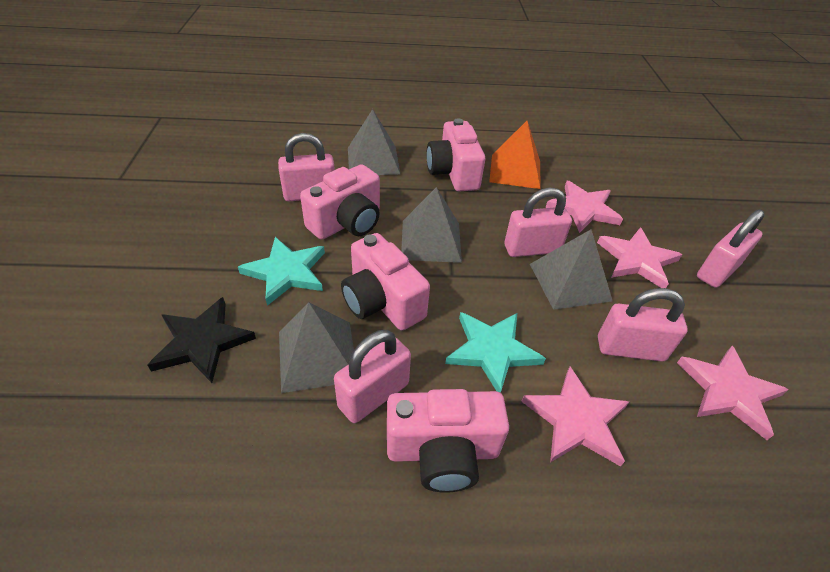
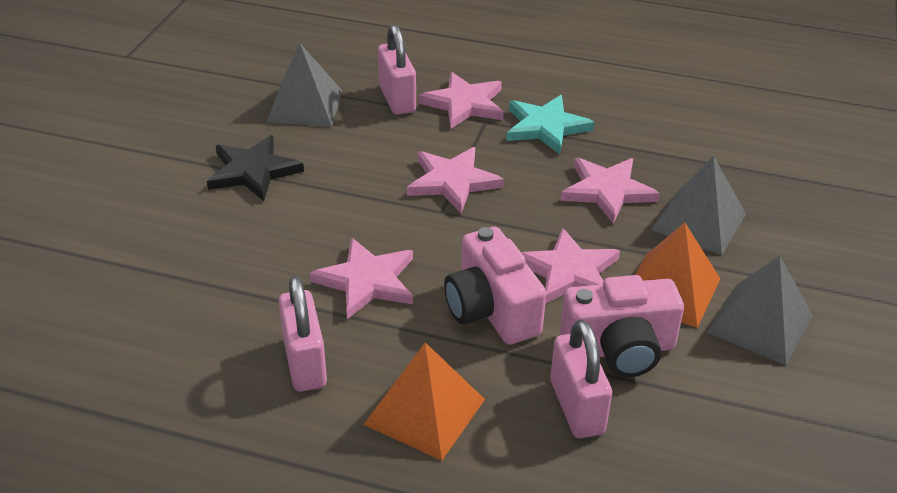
grey pyramid: [279,302,354,393] [348,109,400,175] [401,187,462,263] [530,229,613,310] = 4 -> [266,43,342,127] [651,156,746,255] [706,256,813,365] = 3
orange pyramid: [489,121,541,189] = 1 -> [363,343,485,461] [635,222,720,328] = 2
pink camera: [300,164,380,240] [341,233,430,330] [387,389,509,493] [426,118,485,191] = 4 -> [444,227,546,345] [560,275,684,377] = 2
pink padlock: [278,133,335,201] [334,330,411,423] [504,188,572,257] [598,288,688,362] [697,209,765,288] = 5 -> [279,276,327,392] [378,25,416,115] [550,320,612,438] = 3
pink star: [521,367,629,467] [545,181,623,233] [597,227,682,288] [677,346,788,440] = 4 -> [310,238,413,319] [407,147,504,213] [419,72,503,129] [521,228,620,304] [560,158,660,224] = 5
turquoise star: [238,237,325,306] [445,312,546,393] = 2 -> [506,95,595,154] = 1

